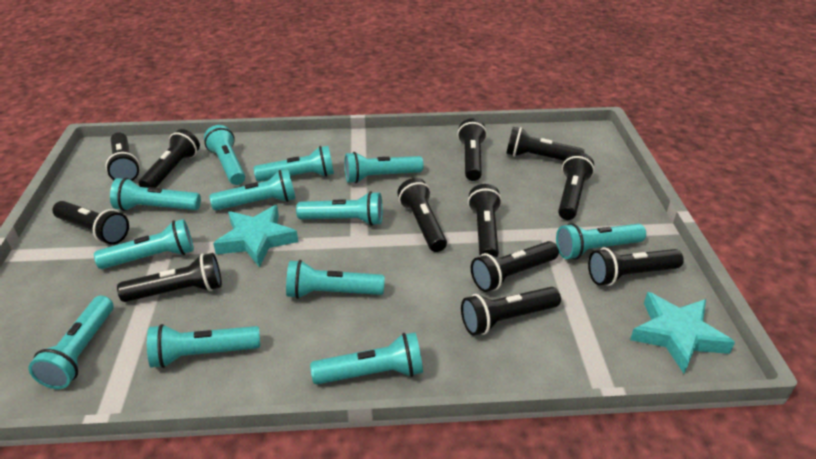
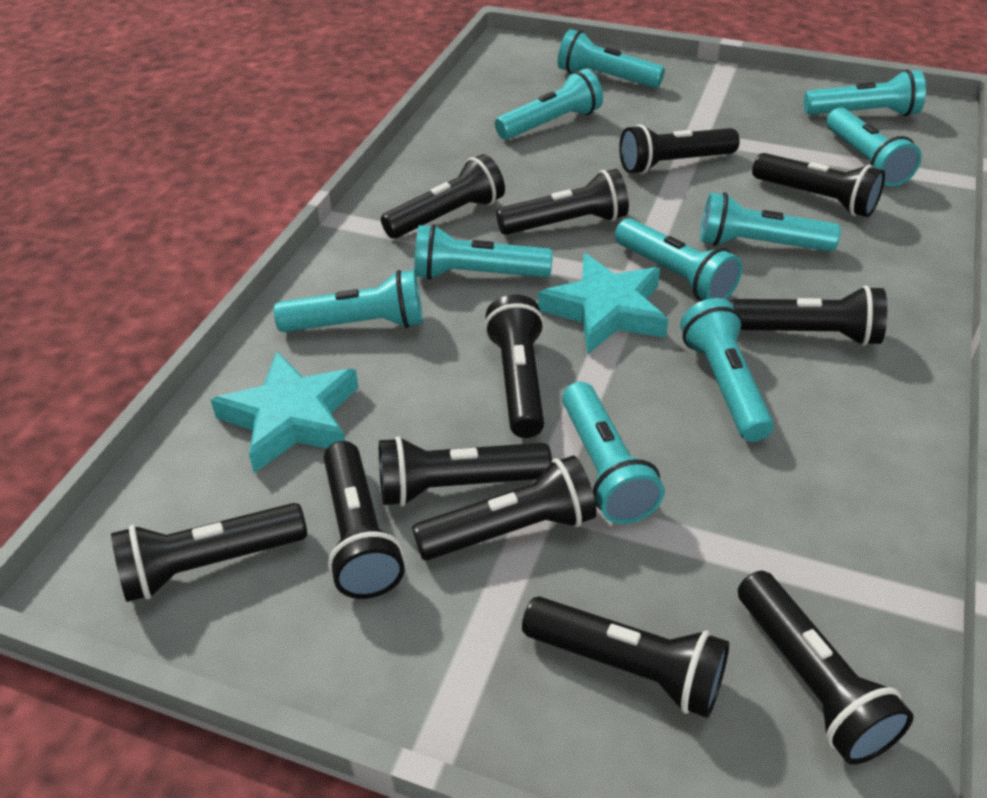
turquoise flashlight: [28,296,114,389] [94,219,194,269] [110,178,201,211] [147,324,260,368] [204,125,245,185] [209,169,296,210] [254,146,334,182] [286,260,385,299] [296,191,383,226] [310,332,423,385] [345,152,424,183] [556,223,646,260] = 12 -> [274,270,423,332] [414,224,553,280] [495,69,603,140] [558,29,665,88] [562,382,665,524] [615,218,742,301] [680,298,774,442] [700,192,841,251] [804,69,926,116] [826,108,922,187] = 10

